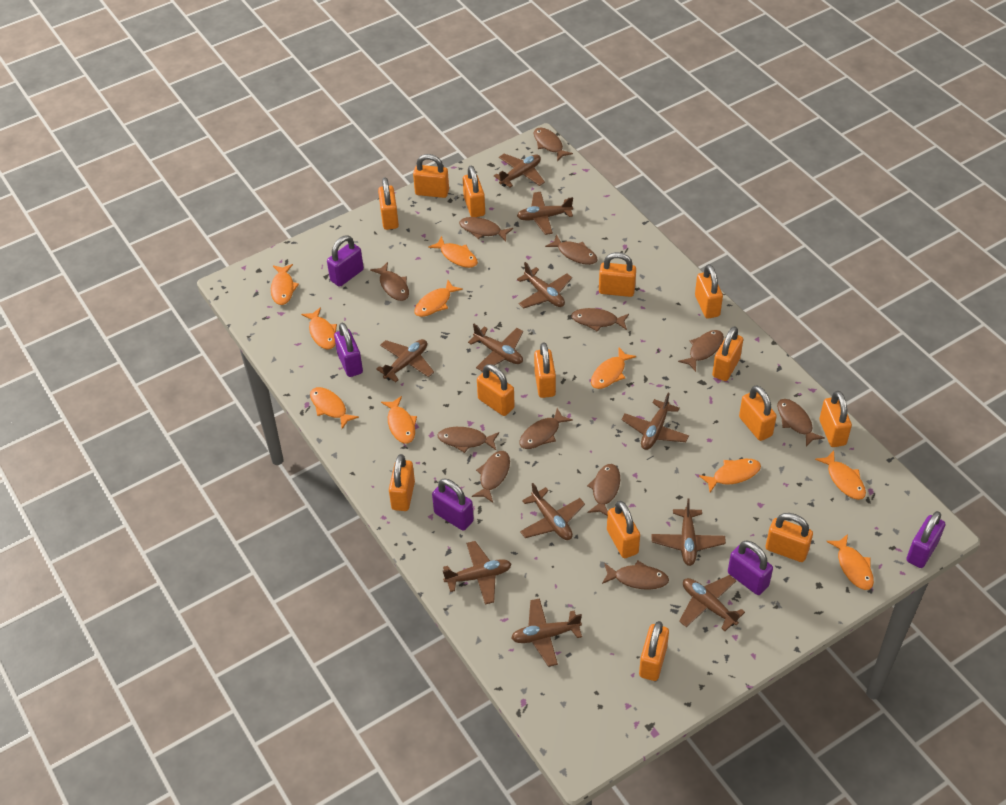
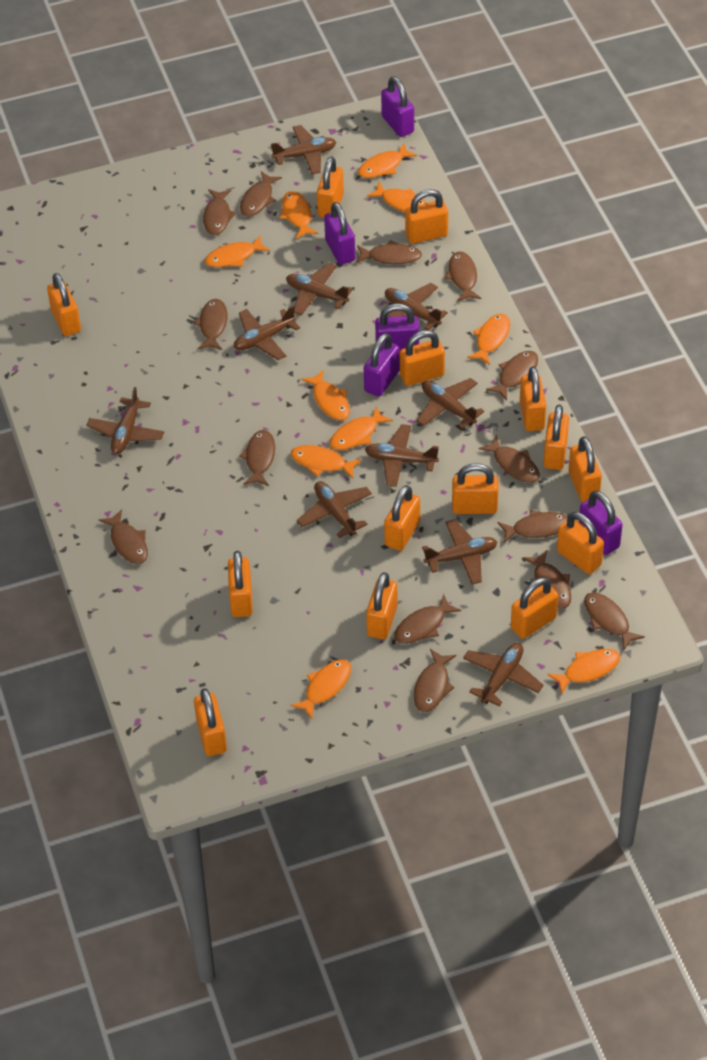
brown fish: [370,262,409,301] [437,427,499,453] [459,217,513,242] [472,451,510,503] [519,408,573,449] [534,127,573,161] [545,234,598,265] [571,308,629,331] [587,464,620,515] [602,561,669,590] [678,330,724,372] [777,399,825,447] = 12 -> [99,509,148,564] [193,299,227,350] [203,189,236,235] [239,430,275,486] [240,171,282,217] [356,240,422,264] [394,594,461,644] [414,649,456,712] [444,252,481,302] [478,435,540,483] [486,351,538,401] [498,510,568,543] [523,550,571,609] [584,592,645,651] = 14
brown plane: [376,339,434,382] [443,541,511,605] [468,324,523,372] [494,154,545,187] [511,598,582,667] [517,192,573,235] [517,262,572,308] [520,483,585,540] [621,392,689,450] [652,498,726,566] [679,575,745,631] = 11 -> [87,387,164,454] [234,306,300,360] [271,125,336,175] [286,263,353,316] [297,481,372,538] [365,424,439,487] [385,283,448,330] [416,378,484,429] [422,519,497,585] [463,643,544,707] = 10

